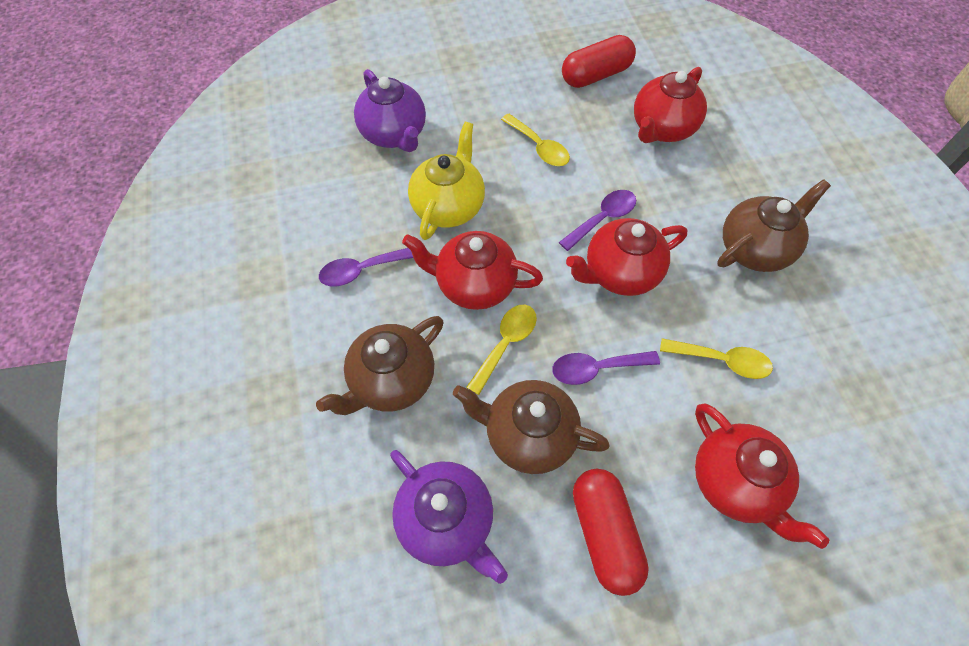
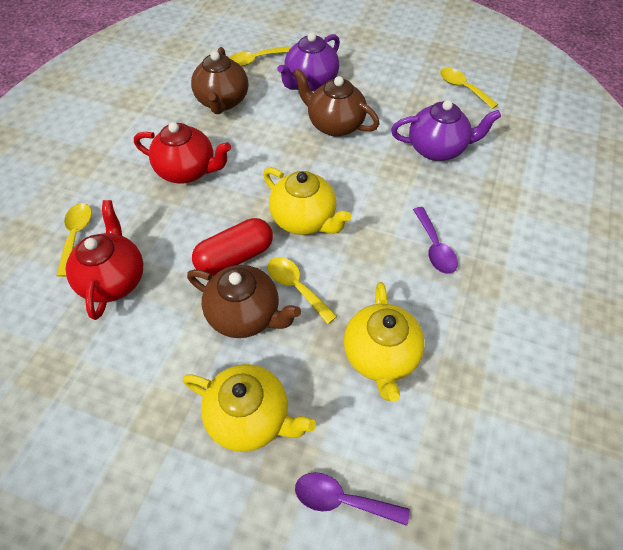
purple spoon: [319,248,413,286] [552,351,660,385] [559,190,636,251] = 3 -> [295,472,410,526] [413,207,458,274] = 2
red capsule: [562,35,636,88] [573,469,649,596] = 2 -> [192,218,273,276] = 1
red teapot: [402,231,543,310] [566,218,688,296] [634,67,707,143] [695,403,829,549] = 4 -> [65,200,143,320] [134,122,231,184] = 2
yellow spoon: [466,305,537,395] [501,114,570,166] [660,338,773,379] = 3 -> [56,203,92,277] [229,46,291,67] [267,257,337,324] [440,68,498,109] = 4
yellow teapot: [408,122,485,240] = 1 -> [183,364,316,452] [263,167,351,235] [344,282,425,402] = 3

